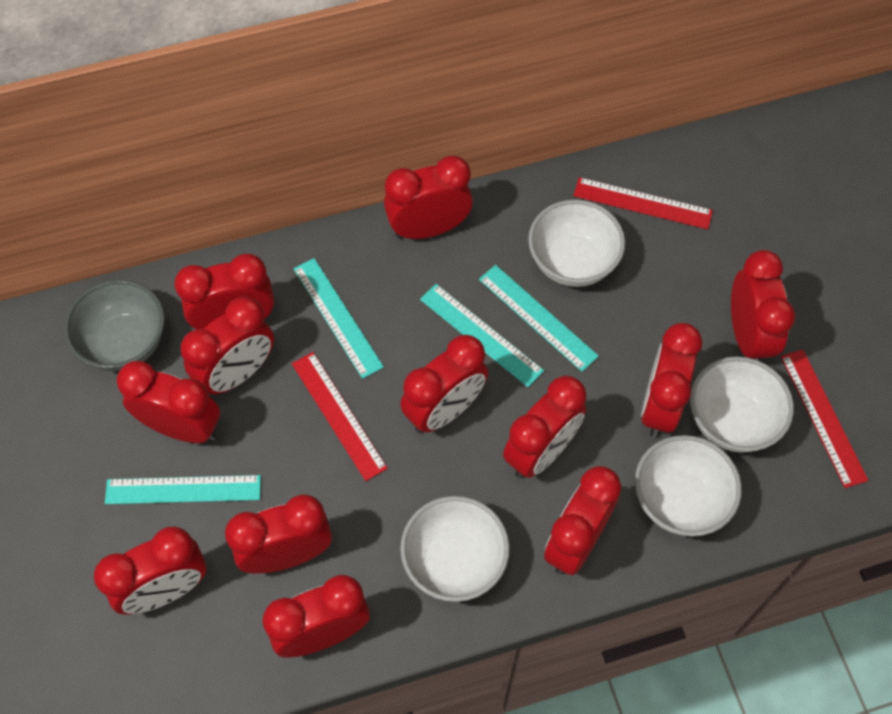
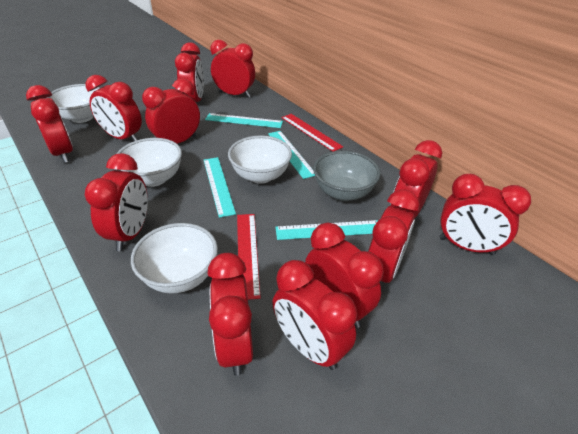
red ruler: [292,352,388,481] [573,177,713,229] [781,349,869,488] = 3 -> [237,214,261,300] [281,114,343,152] = 2

